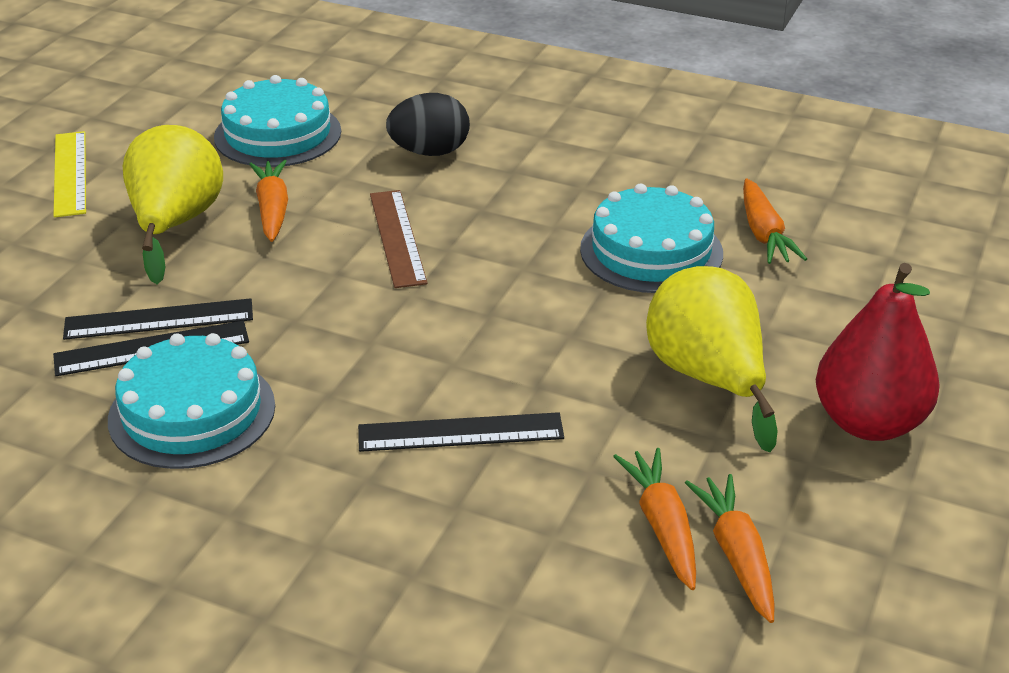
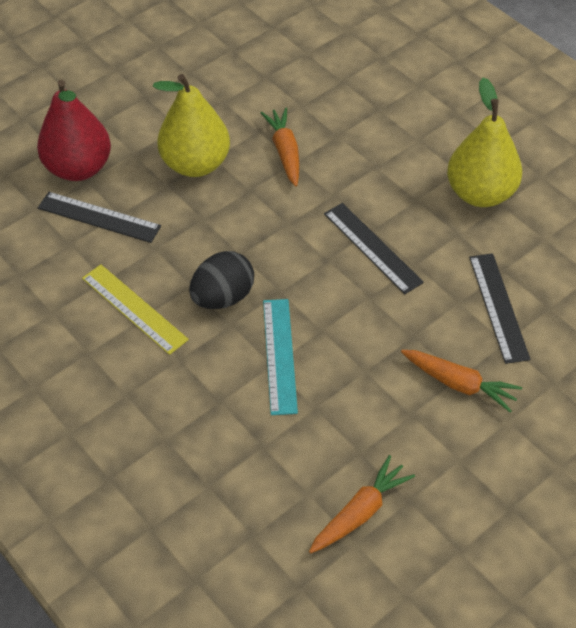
brown ruler: [370,190,428,288] = 1 -> none = 0
orange carrot: [249,160,288,242] [613,448,696,590] [685,474,775,623] [743,179,807,264] = 4 -> [261,108,299,187] [309,455,415,553] [401,350,522,412] = 3
turquoise cake: [108,333,275,469] [214,75,341,167] [580,183,723,293] = 3 -> none = 0
turquoise ruler: none = 0 -> [263,299,298,415] = 1

